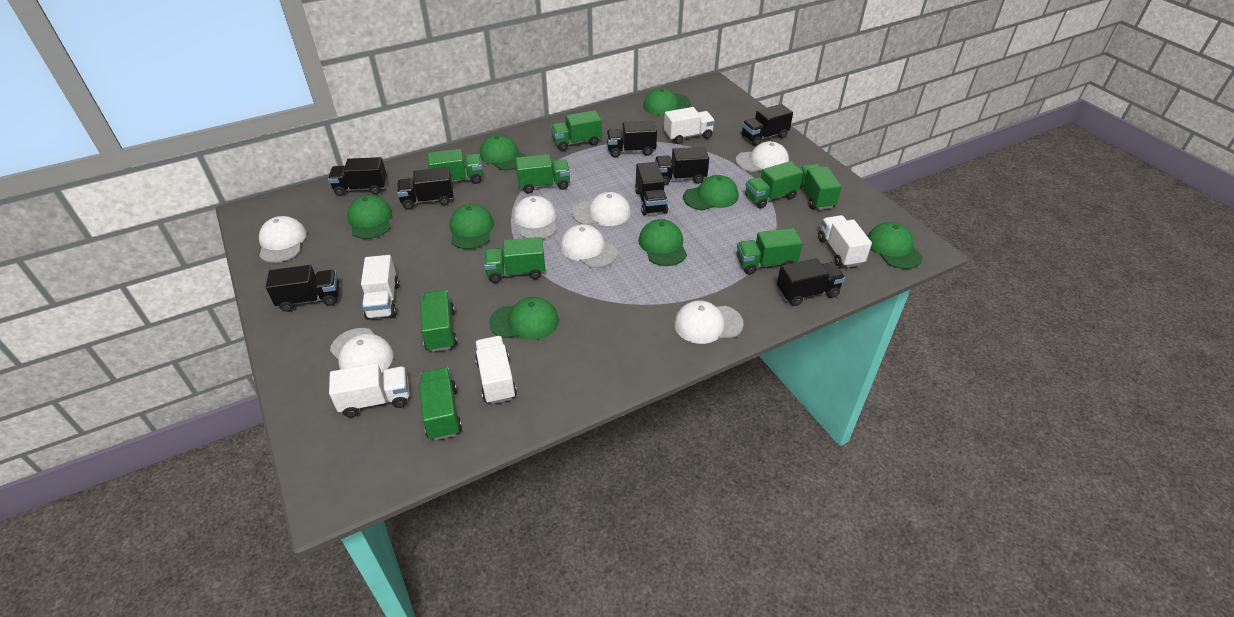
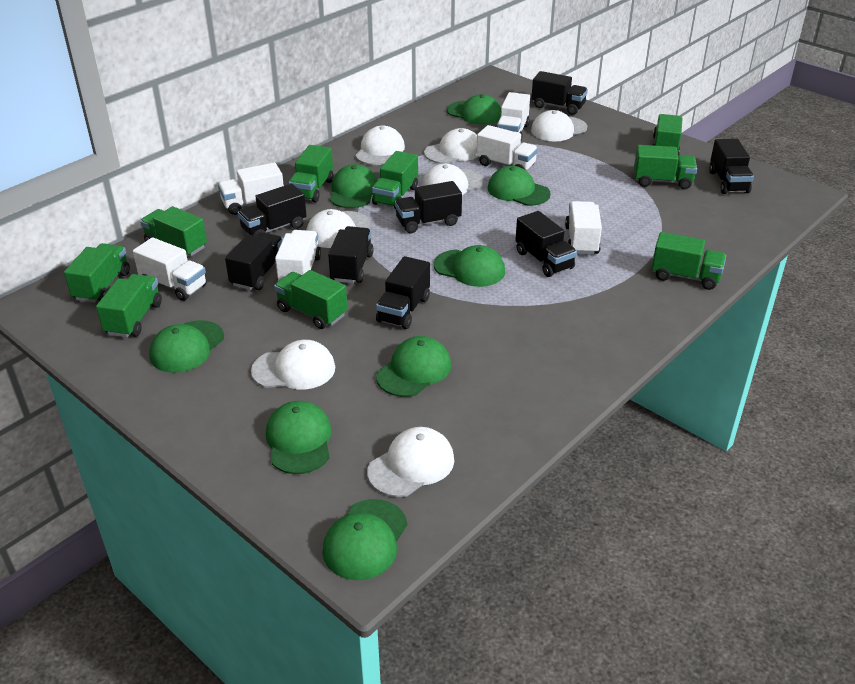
white truck: [329,363,409,417] [361,255,399,320] [475,336,517,404] [664,107,715,144] [818,215,872,268] = 5 -> [133,237,207,301] [218,163,284,215] [275,230,321,281] [476,125,538,171] [497,92,530,141] [565,201,602,255] = 6

